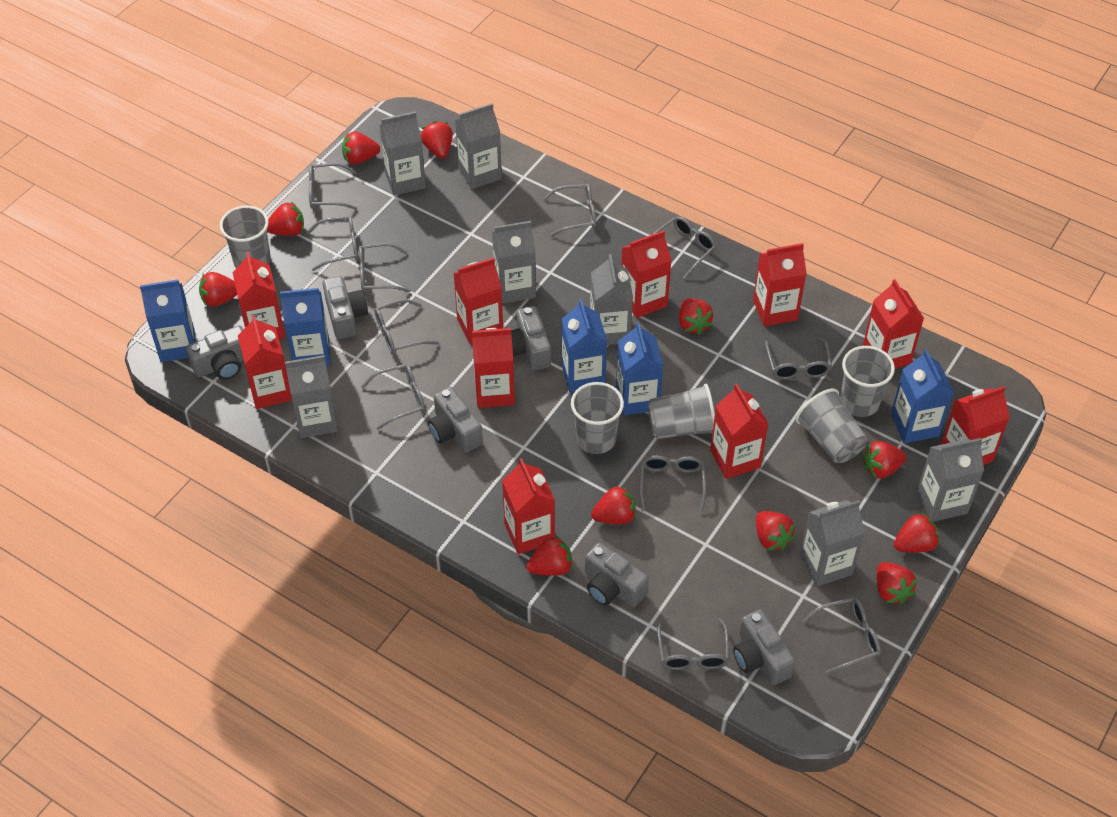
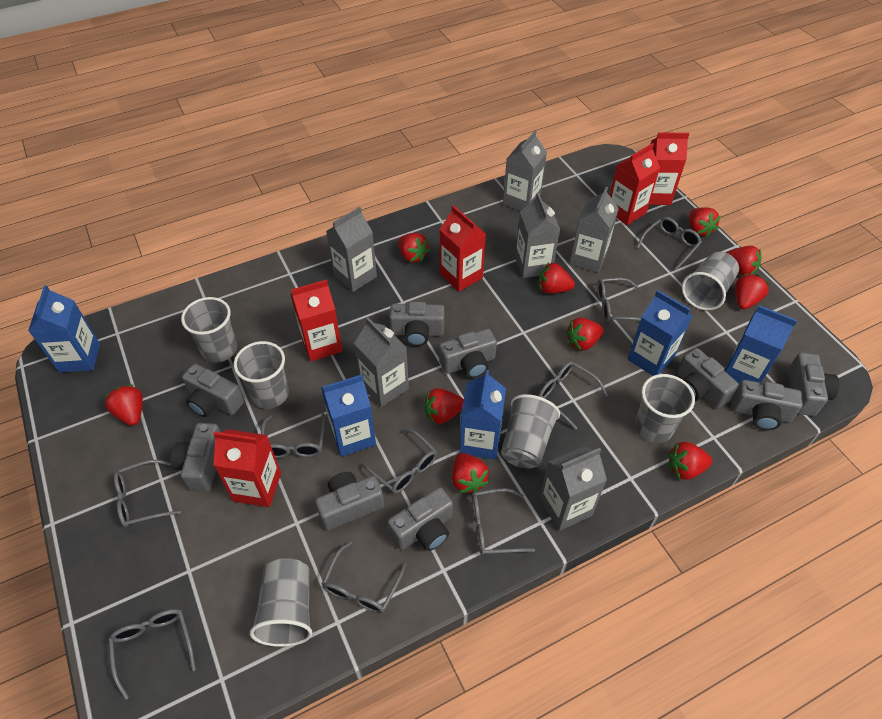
grey camera: [186,326,244,380] [323,276,368,339] [428,387,483,453] [511,306,551,371] [585,543,649,608] [733,609,795,685] = 6 -> [171,423,220,492] [182,364,244,417] [315,472,384,531] [388,487,453,551] [389,302,445,346] [439,329,497,378] [677,348,739,409] [732,380,803,430] [788,352,840,416] = 9
grey carton: [285,355,338,438] [379,111,426,196] [455,103,502,189] [492,221,536,304] [590,254,633,345] [800,500,865,587] [917,438,984,522] = 7 -> [326,207,377,292] [354,318,409,407] [503,130,547,211] [515,193,560,278] [539,446,607,531] [570,187,619,273] = 6
grey cup: [220,206,271,268] [571,382,624,454] [648,384,715,439] [795,389,868,463] [840,346,895,417] = 5 -> [181,297,237,363] [234,341,289,409] [250,558,313,647] [501,394,560,469] [635,374,695,443] [682,252,739,311] = 6
grey glasses: [306,215,359,271] [309,163,357,210] [359,243,411,292] [361,364,425,430] [374,299,439,354] [543,184,596,237] [639,455,706,513] [654,216,716,279] [657,618,729,670] [765,337,832,380] [802,598,881,674] = 11 -> [108,609,196,700] [114,460,181,527] [261,413,325,458] [322,541,406,613] [360,429,437,494] [472,488,535,555] [538,361,608,430] [597,278,641,322] [637,217,702,270] = 9
red carton: [233,252,285,339] [238,315,292,409] [453,257,503,345] [472,328,515,408] [502,458,555,554] [621,230,672,318] [710,384,768,479] [753,243,807,326] [863,279,924,369] [941,386,1010,465] = 10 -> [213,429,281,507] [291,279,343,362] [439,205,486,292] [609,143,660,225] [649,132,689,205] = 5
red strawberry: [199,272,237,307] [267,202,304,236] [342,132,380,164] [421,121,453,159] [527,535,573,576] [591,485,636,524] [679,298,713,335] [756,511,795,550] [862,441,907,479] [877,562,917,605] [894,512,940,552] = 11 -> [104,385,143,426] [398,233,430,263] [424,388,464,424] [452,453,489,493] [539,262,575,294] [566,318,603,351] [668,442,713,480] [689,207,720,237] [726,246,761,276] [735,274,769,309] = 10

